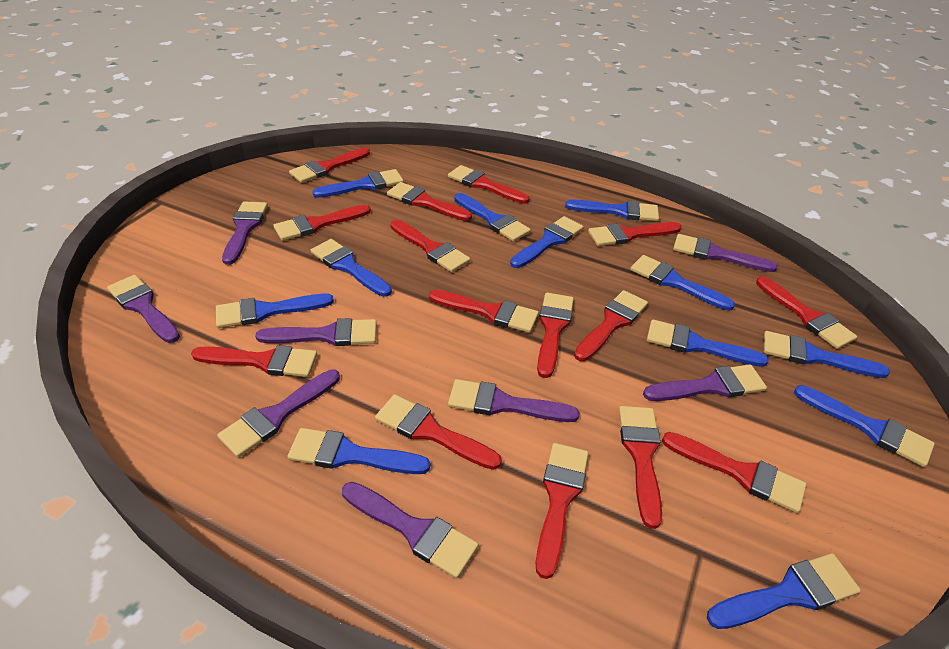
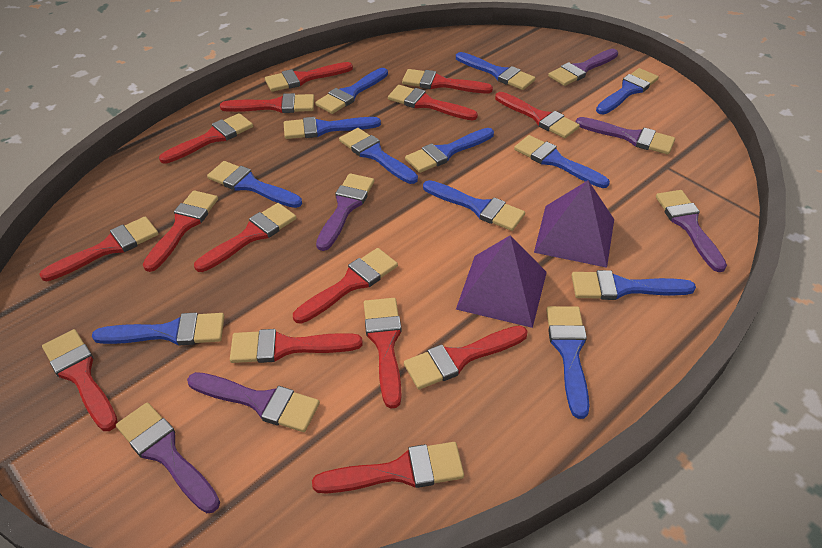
purple brush: [107,275,180,343] [217,369,340,458] [222,201,268,265] [255,318,376,346] [342,482,478,579] [448,379,580,422] [643,365,767,401] [673,234,778,272] = 8 -> [116,402,220,513] [187,372,320,432] [316,173,374,251] [548,49,618,86] [576,117,675,155] [656,190,727,272] = 6
purple pyramid: none = 0 -> [456,235,547,328] [534,181,614,268] = 2

